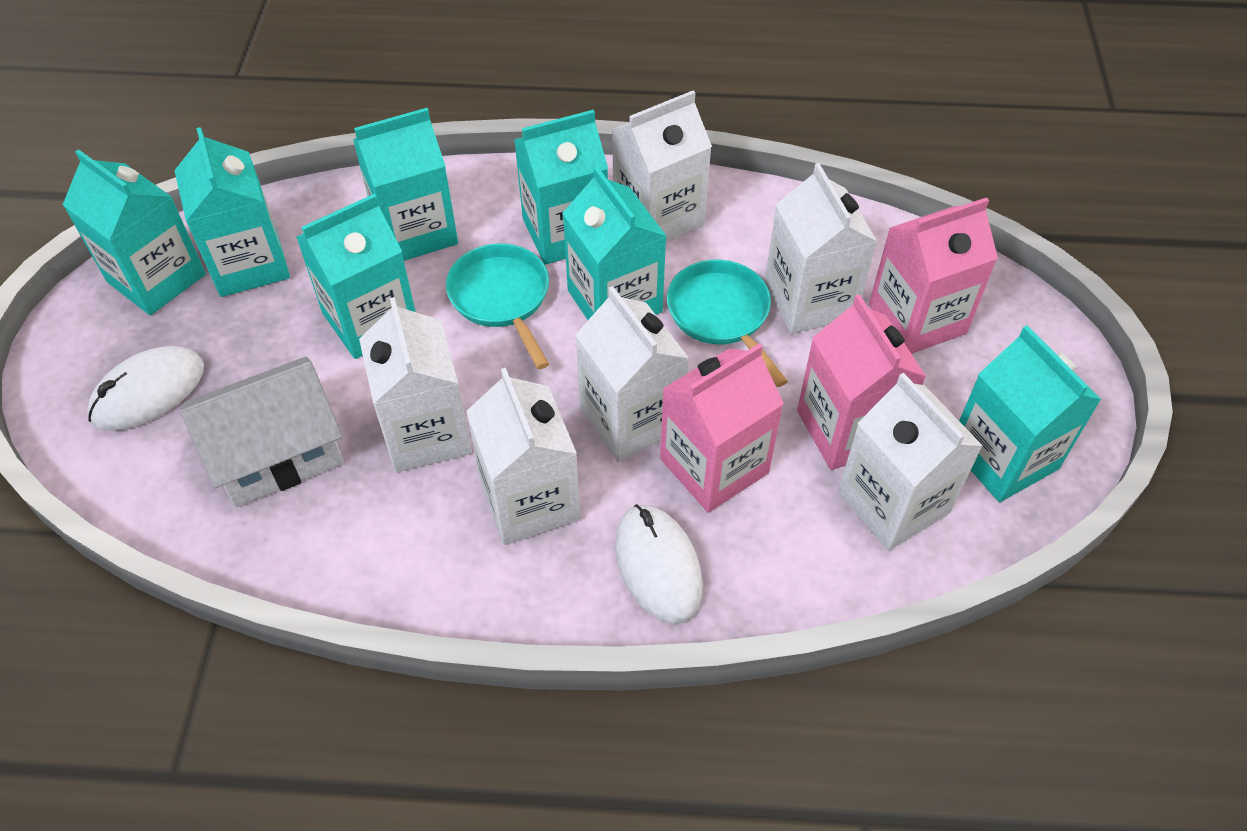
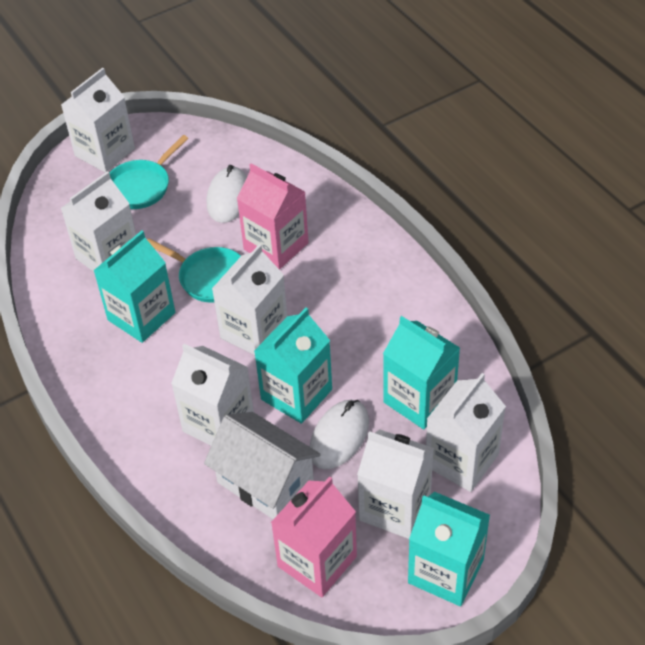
pink carton: [660,343,784,513] [797,294,926,470] [869,197,998,354] = 3 -> [237,163,309,270] [271,476,357,597] = 2
turquoise carton: [63,149,206,315] [174,127,290,297] [296,194,416,359] [353,108,458,261] [514,110,608,265] [563,166,666,320] [959,326,1102,502] = 7 -> [93,230,175,343] [254,308,332,424] [383,316,460,429] [408,492,490,606] = 4

